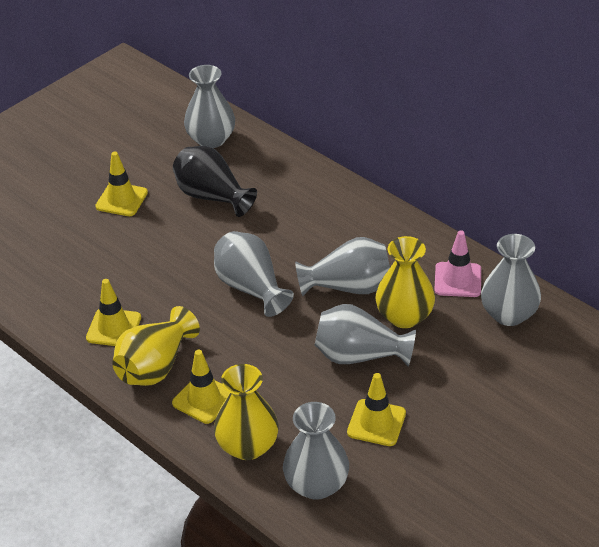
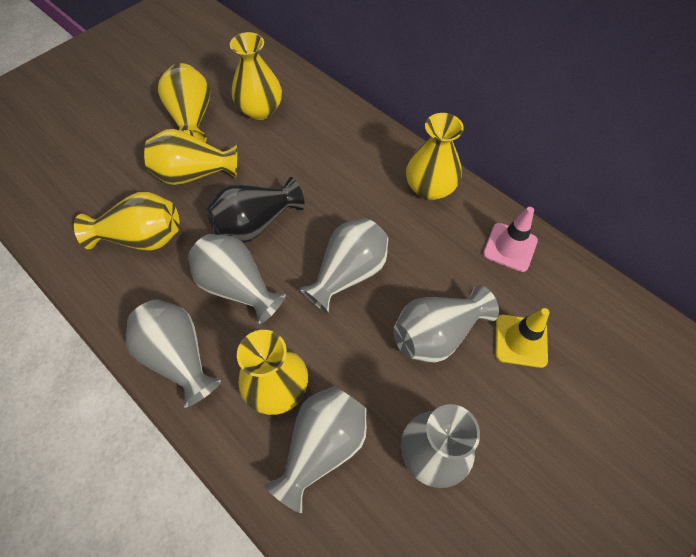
yellow traffic cone: [86,279,141,346] [95,151,148,216] [172,350,230,424] [347,373,406,446] = 4 -> [495,308,550,368] = 1
yellow vase: [112,306,200,386] [214,364,279,460] [375,236,435,328] = 3 -> [74,192,180,251] [144,129,237,185] [158,63,210,142] [230,32,282,120] [237,330,308,415] [406,113,464,200] = 6

